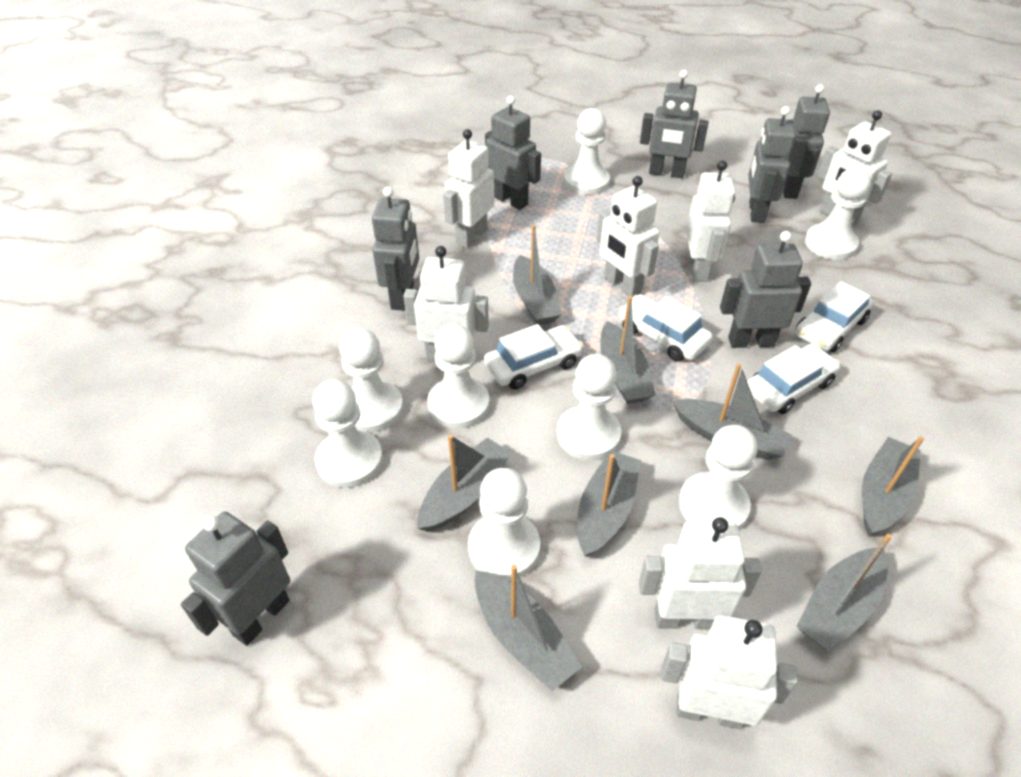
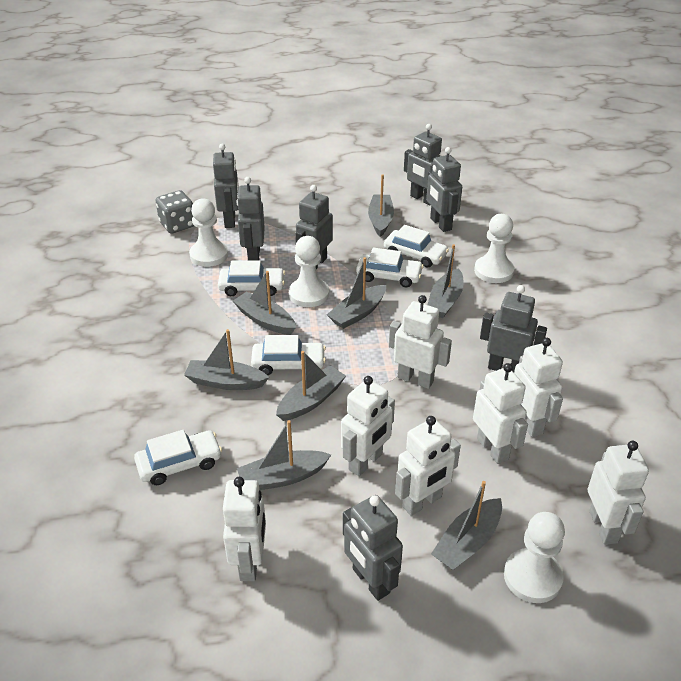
grey dice: none = 0 -> [156,190,194,233] = 1
white car: [484,324,584,389] [618,294,713,362] [747,344,840,414] [795,281,873,352] = 4 -> [134,430,222,485] [218,260,285,296] [251,335,326,375] [356,247,424,287] [384,225,449,268] = 5
white pawn: [312,379,383,488] [340,328,403,433] [428,324,490,429] [468,468,540,581] [557,354,622,461] [564,108,610,195] [679,425,757,529] [805,168,871,260] = 8 -> [189,198,228,267] [289,236,329,307] [474,214,514,283] [504,512,565,603] = 4

